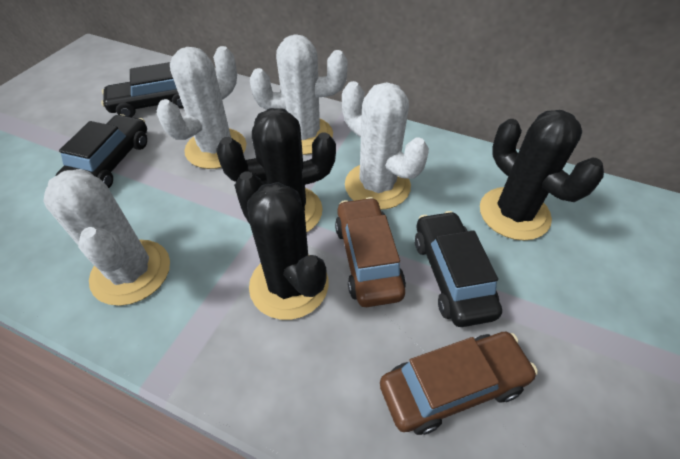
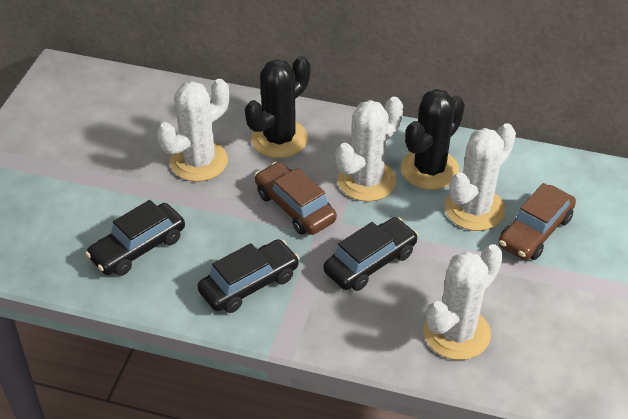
black cactus: [216,108,336,233] [234,171,329,320] [480,110,604,241] = 3 -> [245,56,310,158] [401,89,465,190] = 2

